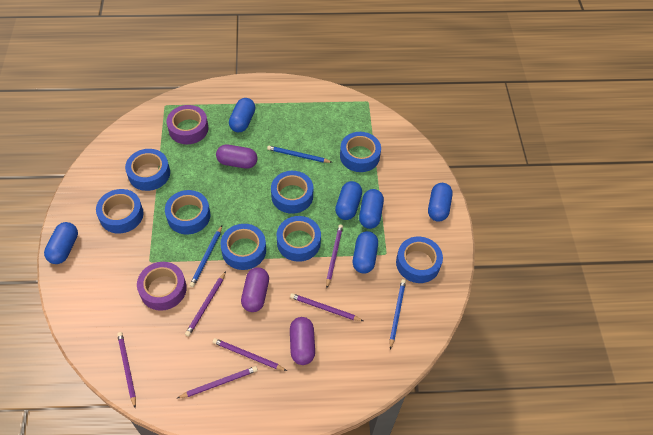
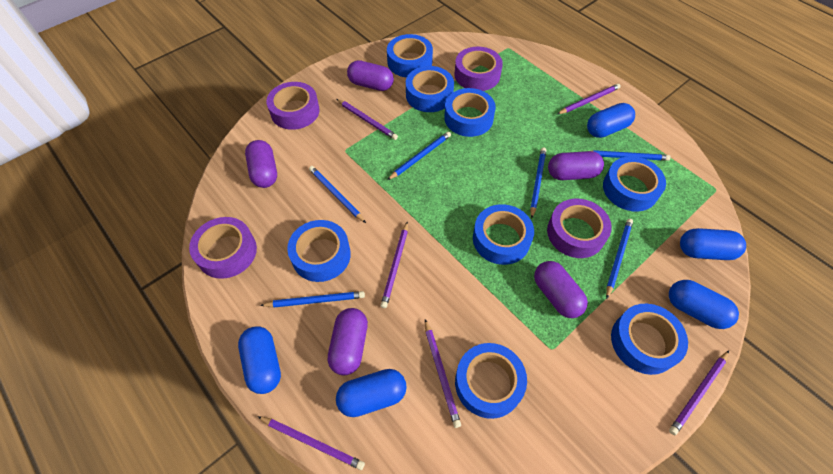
blue capsule: [44,222,78,264] [229,98,256,132] [335,181,362,220] [353,231,378,273] [359,189,384,229] [428,183,453,222] = 6 -> [238,326,281,394] [336,369,407,417] [587,103,635,138] [669,280,739,329] [680,228,746,260] = 5
blue pencil: [189,226,222,287] [267,146,332,163] [390,279,406,350] = 3 -> [260,291,365,308] [309,166,366,223] [387,131,451,180] [530,148,546,219] [592,150,671,161] [606,219,633,298] = 6
purple capsule: [216,145,258,169] [241,267,269,312] [290,317,315,365] = 3 -> [245,140,277,188] [328,308,368,375] [347,60,394,91] [534,261,588,318] [548,151,604,180] = 5
purple tape: [137,262,187,311] [166,105,208,144] = 2 -> [189,217,257,279] [266,82,320,130] [454,47,503,91] [547,199,612,258] = 4

